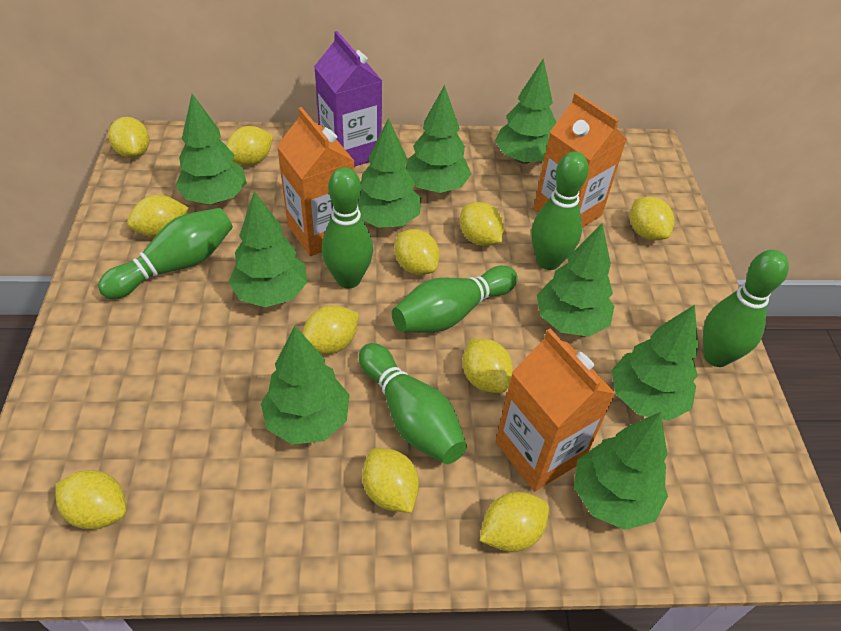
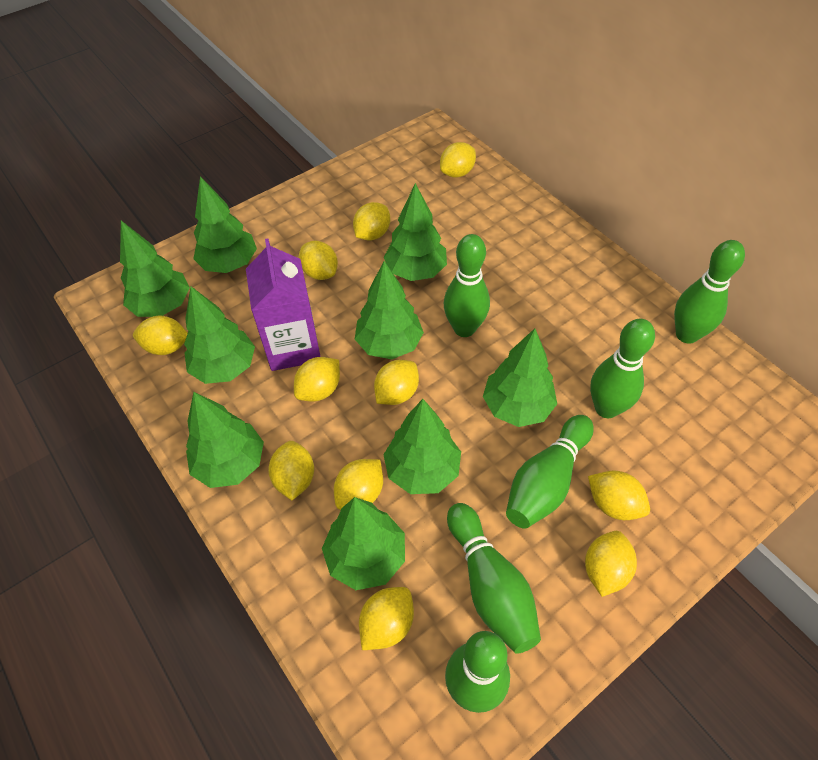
orange carton: [277,107,354,256] [495,329,616,491] [534,92,627,228] = 3 -> none = 0

